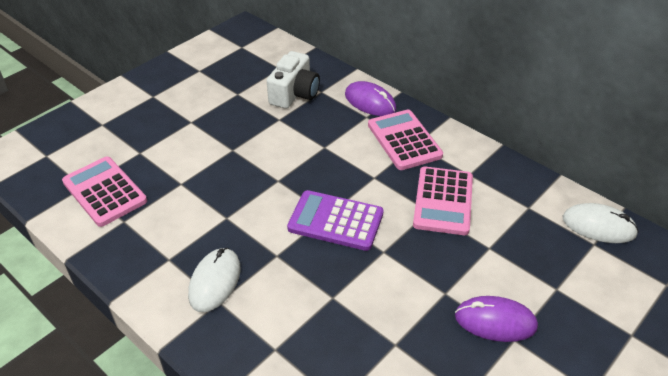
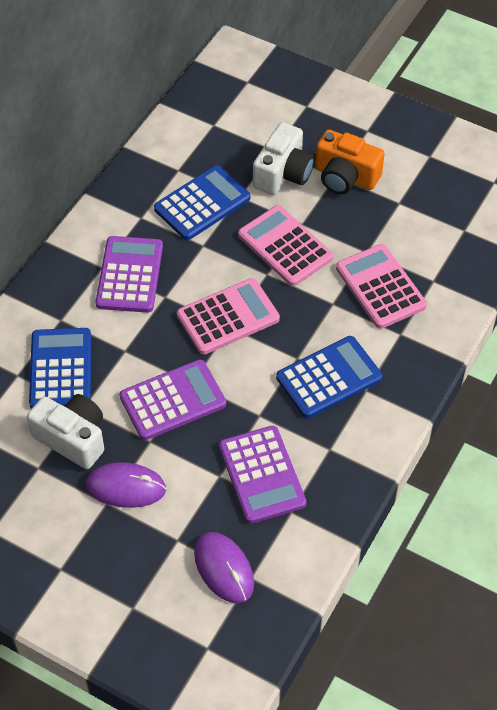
blue calculator: none = 0 -> [29,328,91,409] [154,165,250,240] [276,336,382,418] = 3
orange camera: none = 0 -> [315,130,385,194] = 1
purple calculator: [287,190,384,251] = 1 -> [96,236,163,313] [120,359,226,440] [219,426,306,524] = 3
white camera: [267,51,320,109] = 1 -> [27,394,104,469] [253,122,314,195] = 2
white mouse: [188,248,241,312] [562,203,639,243] = 2 -> none = 0

